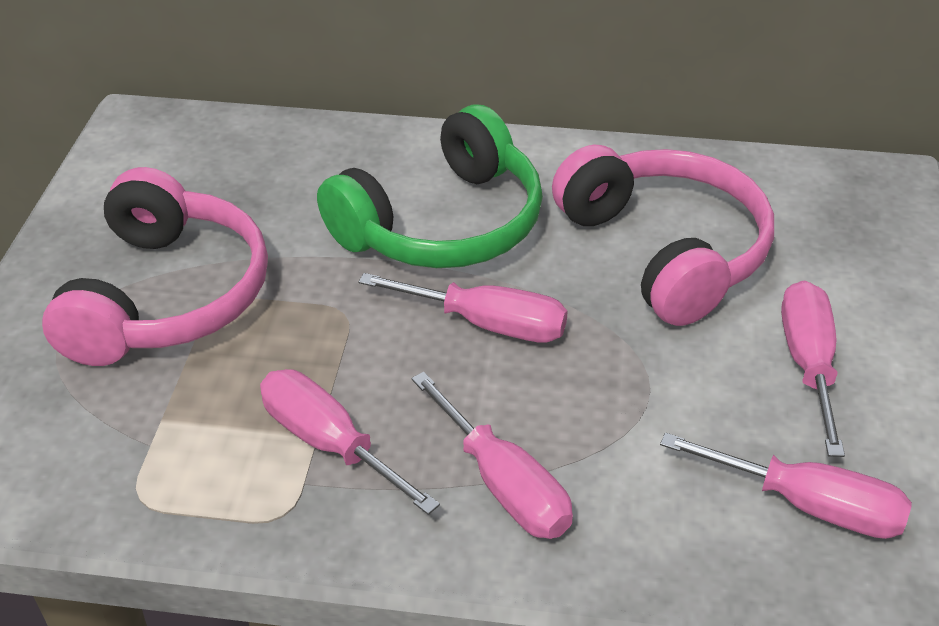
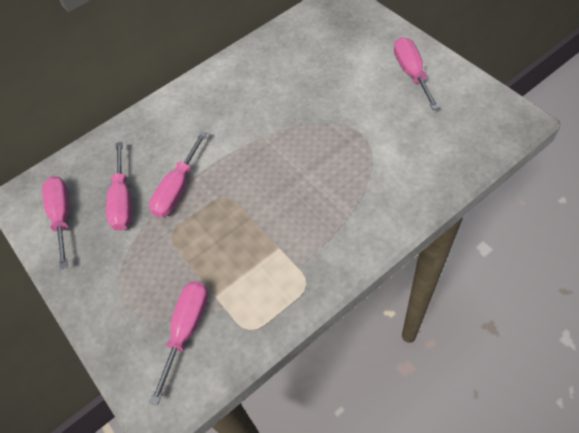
green headphones: [317,104,543,268] = 1 -> none = 0
pink headphones: [42,167,268,366] [552,144,774,326] = 2 -> none = 0

